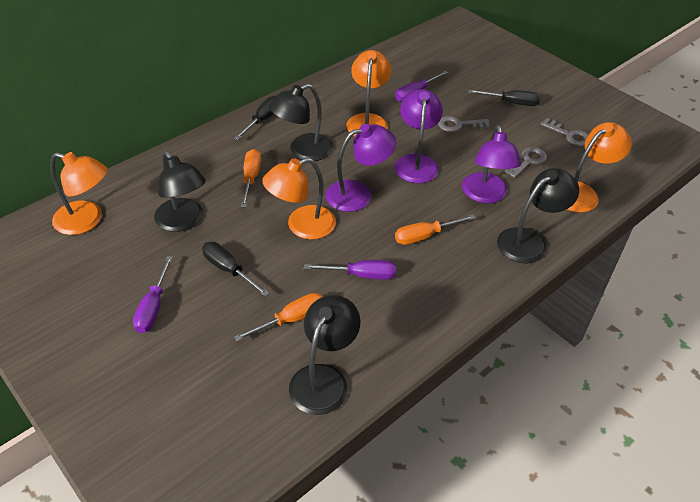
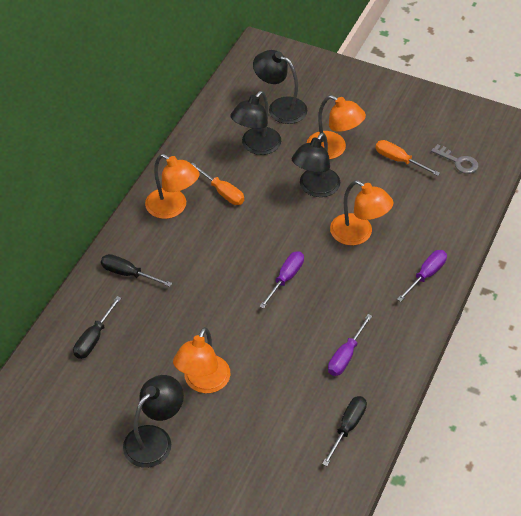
grey key: [438,116,490,132] [505,147,547,178] [540,118,589,146] = 3 -> [431,144,479,174] = 1
orange screwdriver: [234,293,322,342] [241,149,261,207] [395,215,476,245] = 3 -> [191,162,244,205] [375,140,440,176] = 2
purple lamp: [325,124,396,212] [395,89,443,183] [462,125,521,203] = 3 -> none = 0

